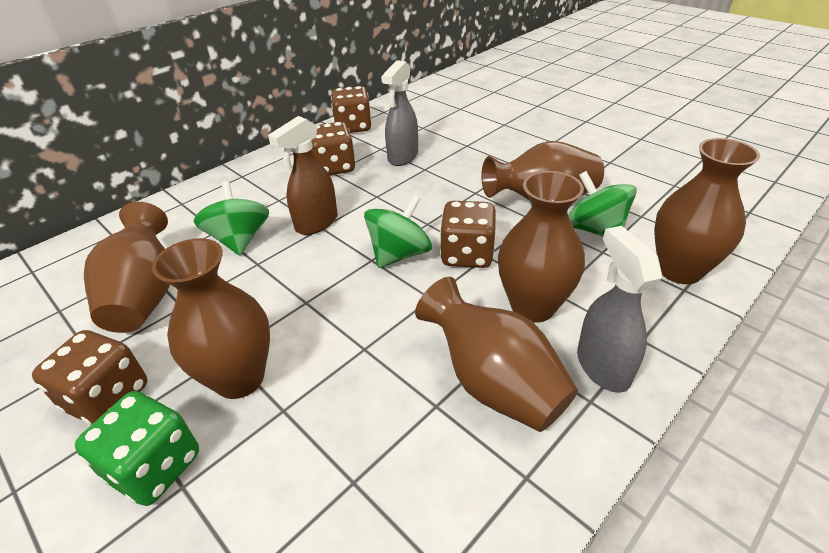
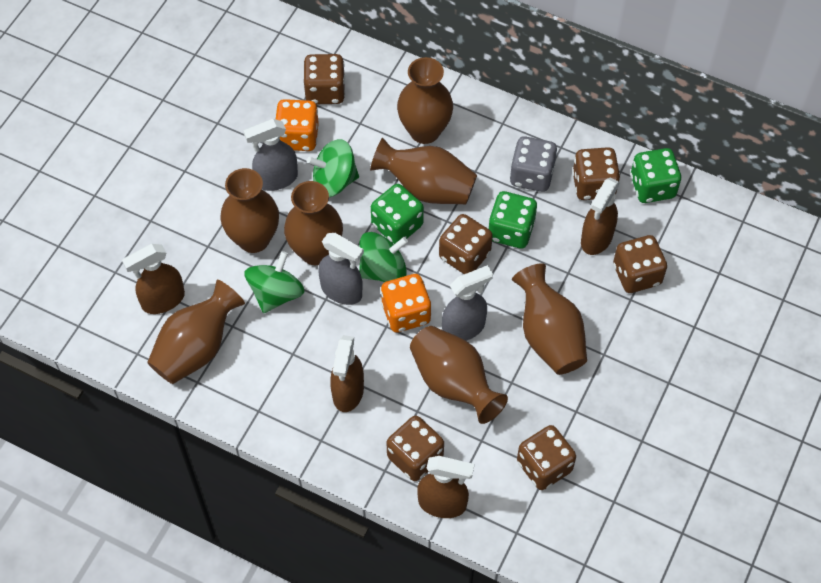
brown dice: [32,330,148,425] [311,122,356,175] [331,86,372,133] [440,201,497,268] = 4 -> [303,54,345,104] [386,416,444,481] [439,214,493,274] [517,425,576,490] [572,147,620,200] [613,235,667,293] = 6
brown spray bottle: [268,116,337,235] = 1 -> [122,244,185,314] [330,335,364,412] [417,456,474,518] [581,177,620,255] = 4
brown vase: [84,202,170,333] [152,238,270,399] [415,277,578,432] [481,141,604,200] [498,171,585,323] [654,138,760,284] = 6 -> [147,280,245,384] [220,168,279,253] [284,181,343,265] [370,137,477,204] [397,57,453,144] [410,326,508,424] [512,263,587,375] = 7
green dice: [75,391,199,506] = 1 -> [371,184,424,244] [488,191,537,248] [630,148,682,203] = 3
grey dice: none = 0 -> [510,136,557,192] = 1
grey spray bottle: [381,60,418,166] [577,226,662,393] = 2 -> [243,119,298,191] [318,233,364,305] [442,265,493,341] = 3
orange dice: none = 0 -> [276,99,319,151] [381,274,431,332] = 2

